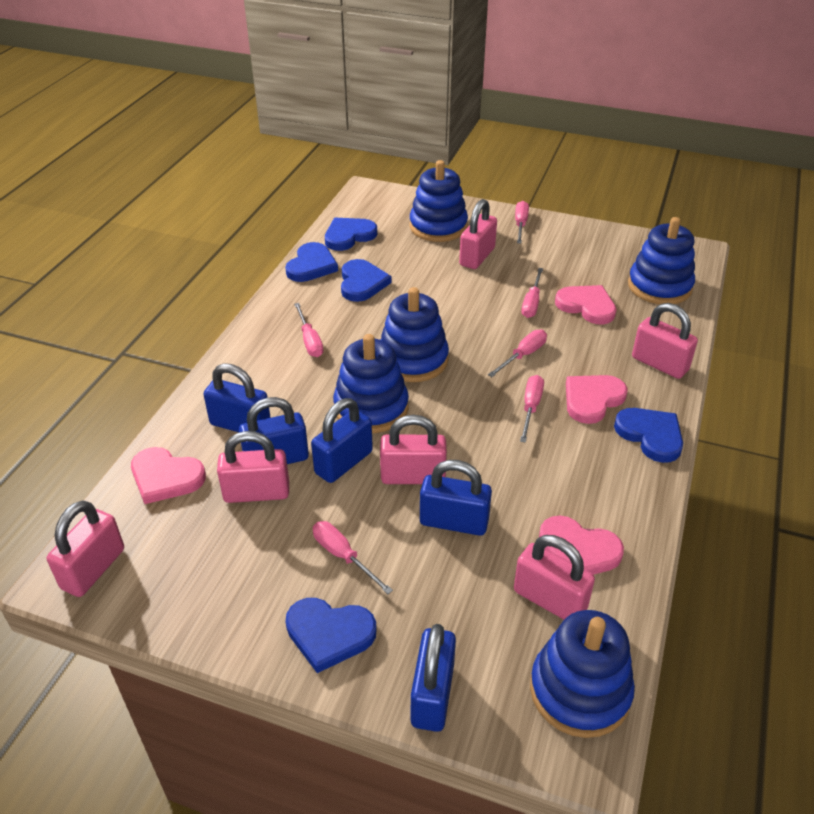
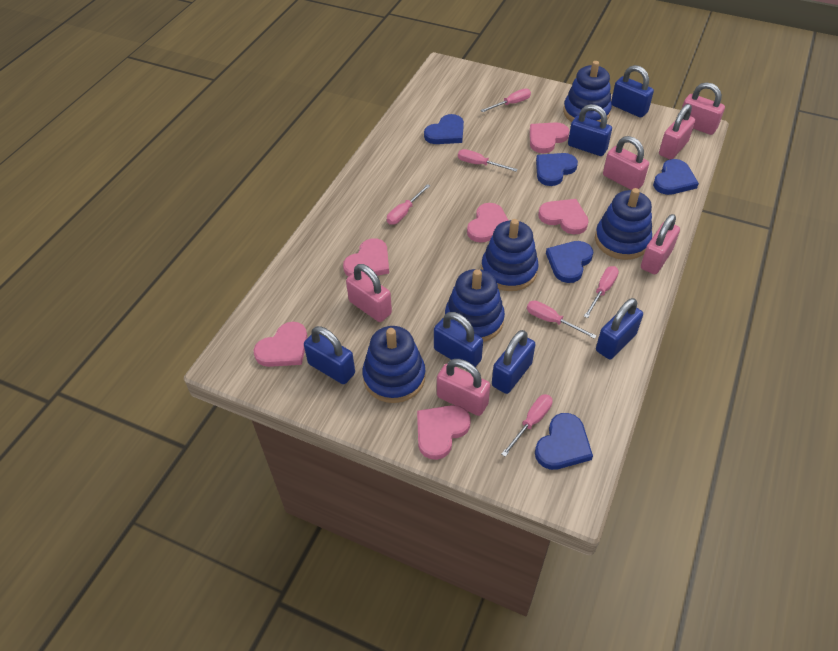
blue padlock: [203,363,271,432] [239,397,309,464] [311,398,373,483] [411,624,456,732] [420,460,492,536] = 5 -> [304,326,355,384] [434,312,483,367] [492,330,536,394] [568,104,612,156] [596,298,643,359] [611,65,654,118] = 6
pink heart: [131,447,206,504] [539,515,624,575] [555,285,616,324] [566,375,627,424] = 4 -> [254,322,307,367] [343,238,389,277] [417,405,471,460] [467,203,509,243] [530,122,569,153] [538,199,589,234] = 6

